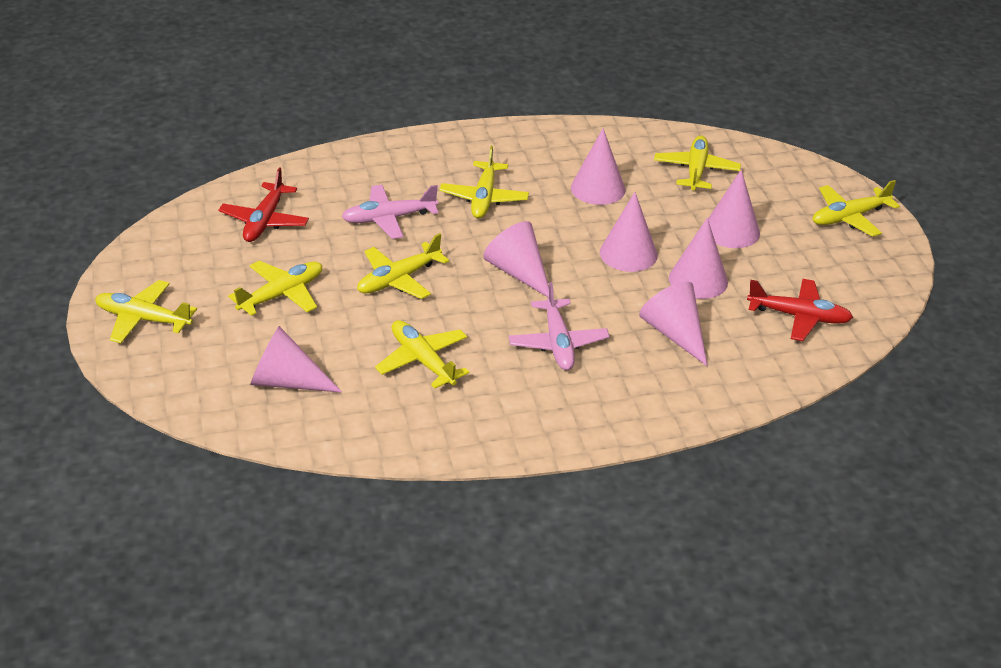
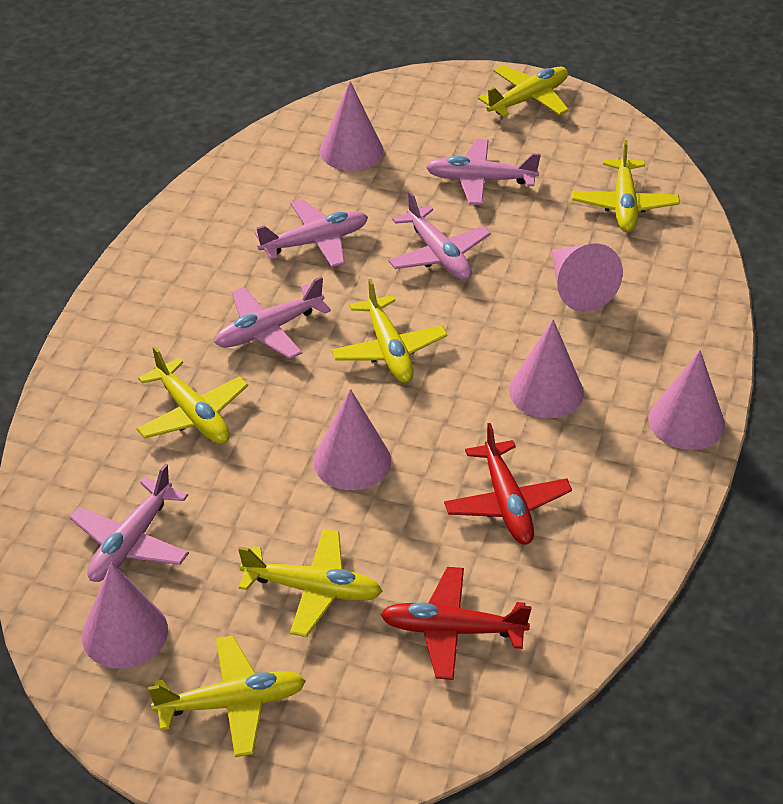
pink cone: [250,326,342,393] [483,221,549,298] [571,128,625,205] [600,192,658,272] [639,282,708,366] [669,218,728,299] [708,170,760,248] = 7 -> [82,562,168,669] [313,389,391,490] [320,81,384,171] [509,319,584,418] [552,244,623,312] [648,350,725,450] = 6
pink plane: [342,185,439,239] [509,282,610,370] = 2 -> [70,464,189,582] [214,276,331,359] [255,199,368,267] [388,191,491,280] [426,139,541,205] = 5
yellow plane: [95,280,197,343] [228,261,322,316] [357,233,449,299] [375,320,469,388] [439,146,529,218] [654,135,741,190] [813,180,900,237] = 7 -> [136,346,248,444] [148,636,306,757] [238,529,383,637] [331,279,448,383] [478,65,569,117] [572,140,680,232] = 6

